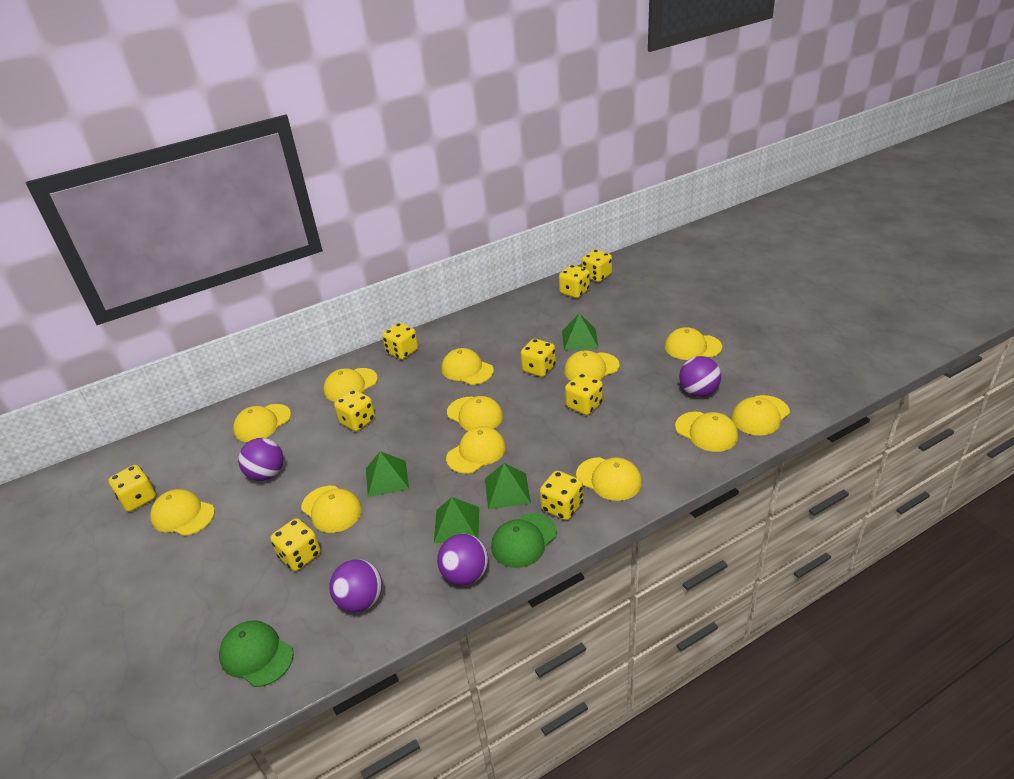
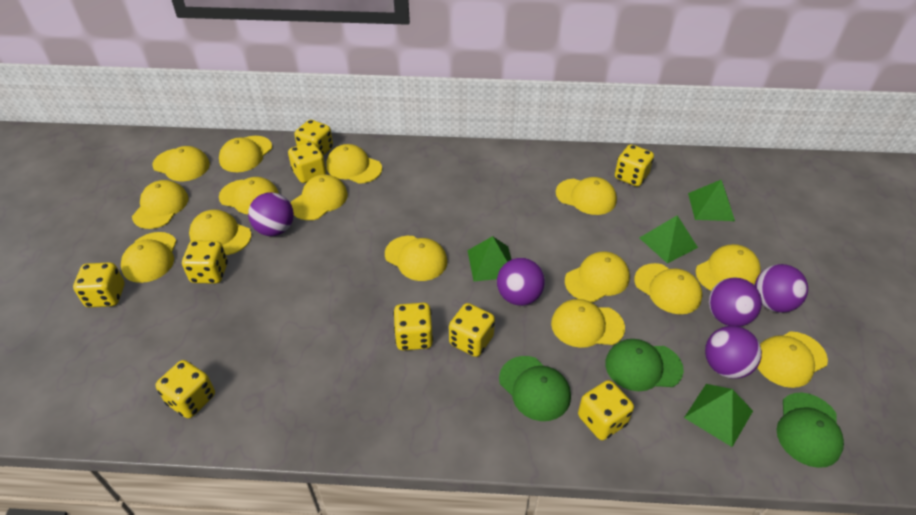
green cap: [219,620,294,687] [491,513,557,568] = 2 -> [499,356,571,421] [605,339,684,391] [776,393,844,468] = 3
purple ball: [238,438,284,481] [329,559,382,613] [437,534,488,586] [679,356,721,397] = 4 -> [248,192,294,236] [497,258,545,306] [705,326,762,379] [709,278,762,327] [755,264,808,313] = 5
yellow cap: [150,489,215,536] [233,404,291,442] [301,486,362,533] [323,368,378,402] [442,348,494,385] [446,426,506,474] [447,396,503,431] [564,350,620,381] [576,457,642,501] [665,327,722,360] [675,412,738,452] [732,395,790,436] = 12 -> [121,232,177,283] [132,180,189,229] [152,146,210,181] [189,209,251,255] [219,136,272,172] [219,177,279,214] [290,174,348,220] [326,144,382,184] [385,236,447,281] [551,299,625,348] [556,177,617,215] [565,251,630,302] [634,263,702,314] [695,244,761,291] [757,331,828,388] = 15

